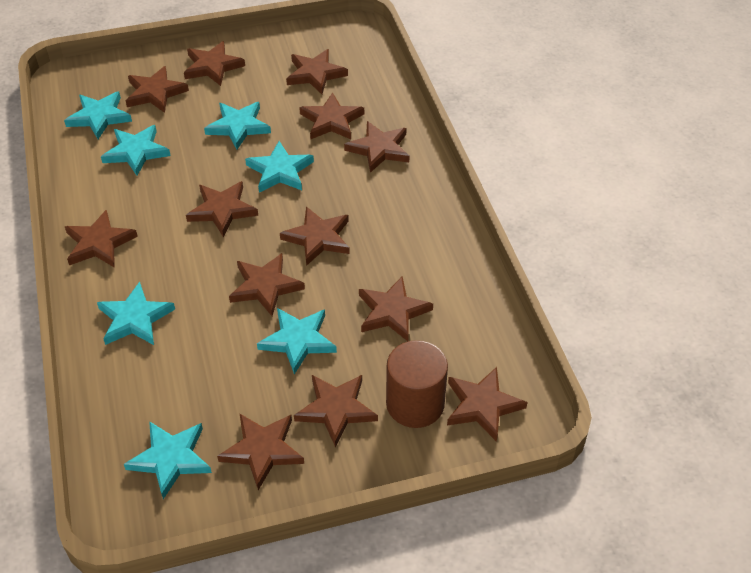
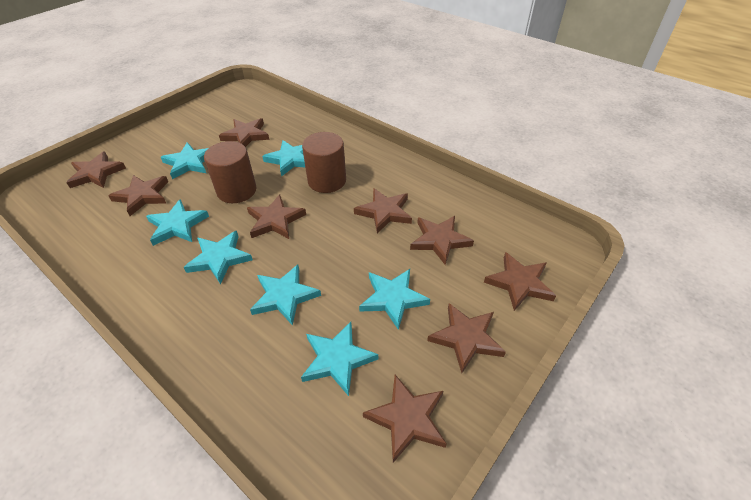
brown cylinder: [386,340,448,428] = 1 -> [204,141,257,203] [302,132,346,193] = 2
brown star: [65,210,138,267] [126,66,189,113] [184,41,245,86] [186,181,258,237] [217,413,304,490] [229,253,305,316] [280,206,350,266] [286,49,348,94] [294,375,378,447] [299,93,364,140] [344,121,409,173] [359,276,433,341] [447,367,528,442] = 13 -> [66,151,126,188] [108,175,168,216] [219,118,269,147] [247,195,306,239] [354,188,412,233] [363,375,447,463] [410,216,474,265] [427,303,506,373] [484,252,556,311] = 9

